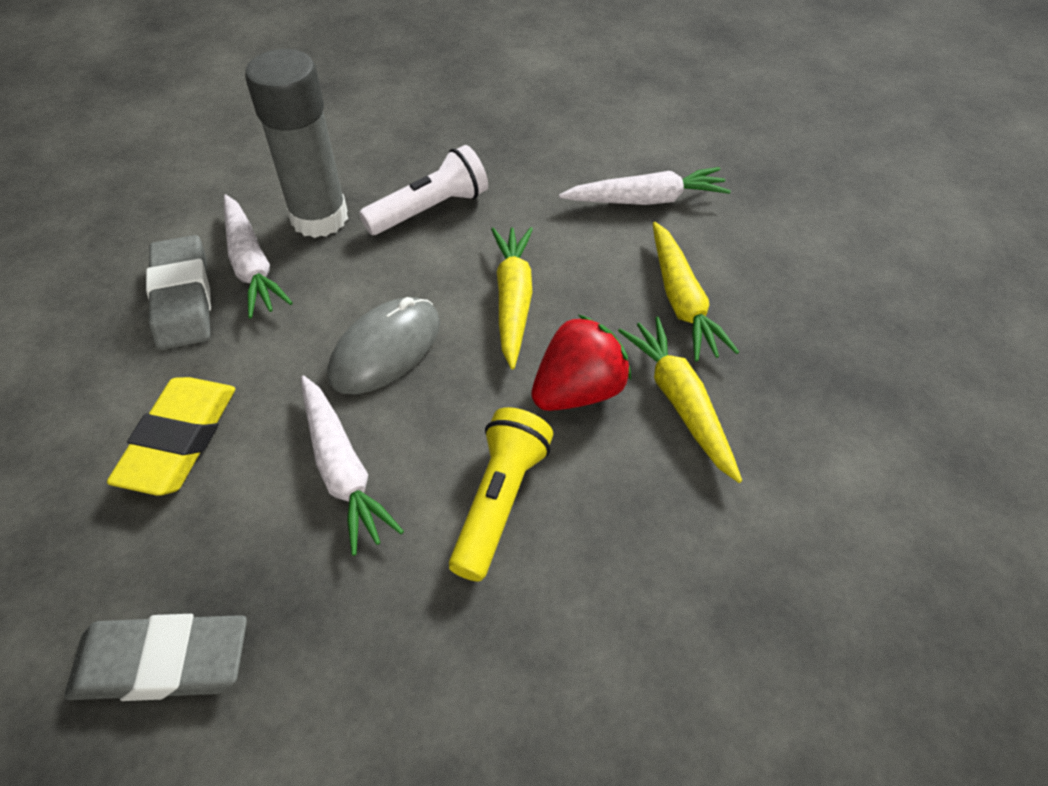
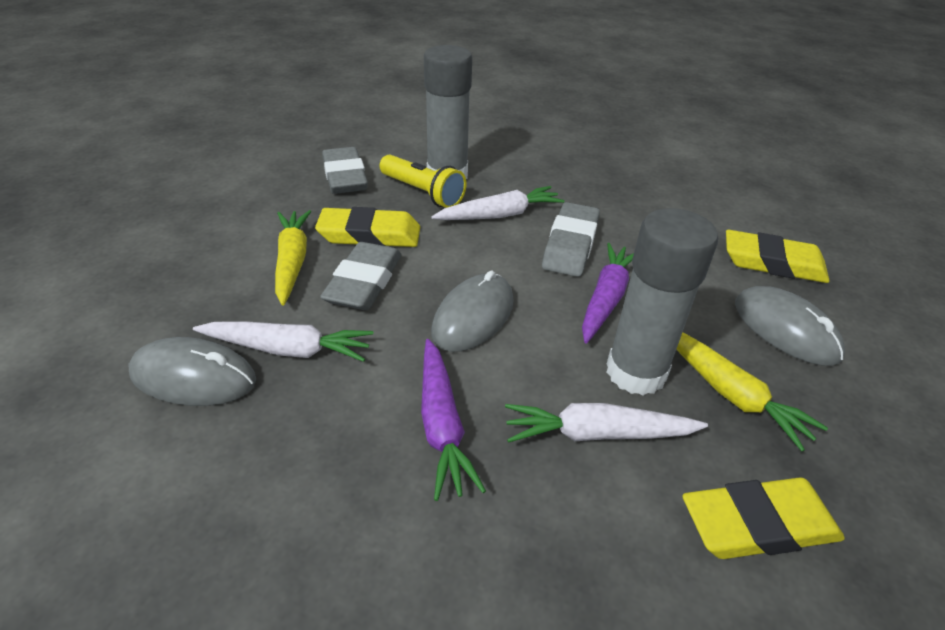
grey eraser: [65,614,247,701] [146,235,211,350] = 2 -> [320,242,402,310] [322,147,368,194] [542,202,600,277] = 3
grey glue stick: [245,49,348,238] = 1 -> [424,45,472,179] [606,208,718,396] = 2
grey mouse: [328,297,440,394] = 1 -> [128,337,256,406] [431,271,514,352] [735,286,845,366] = 3
purple carrot: none = 0 -> [421,339,486,501] [582,243,634,344] = 2
red strawberry: [531,315,631,411] = 1 -> none = 0
white flashlight: [359,145,488,235] = 1 -> none = 0
yellow carrot: [491,227,533,369] [618,317,742,483] [653,222,739,362] = 3 -> [275,210,311,305] [676,332,828,452] = 2
yellow eraser: [107,377,235,496] = 1 -> [315,207,420,247] [682,477,845,559] [726,230,829,283] = 3

